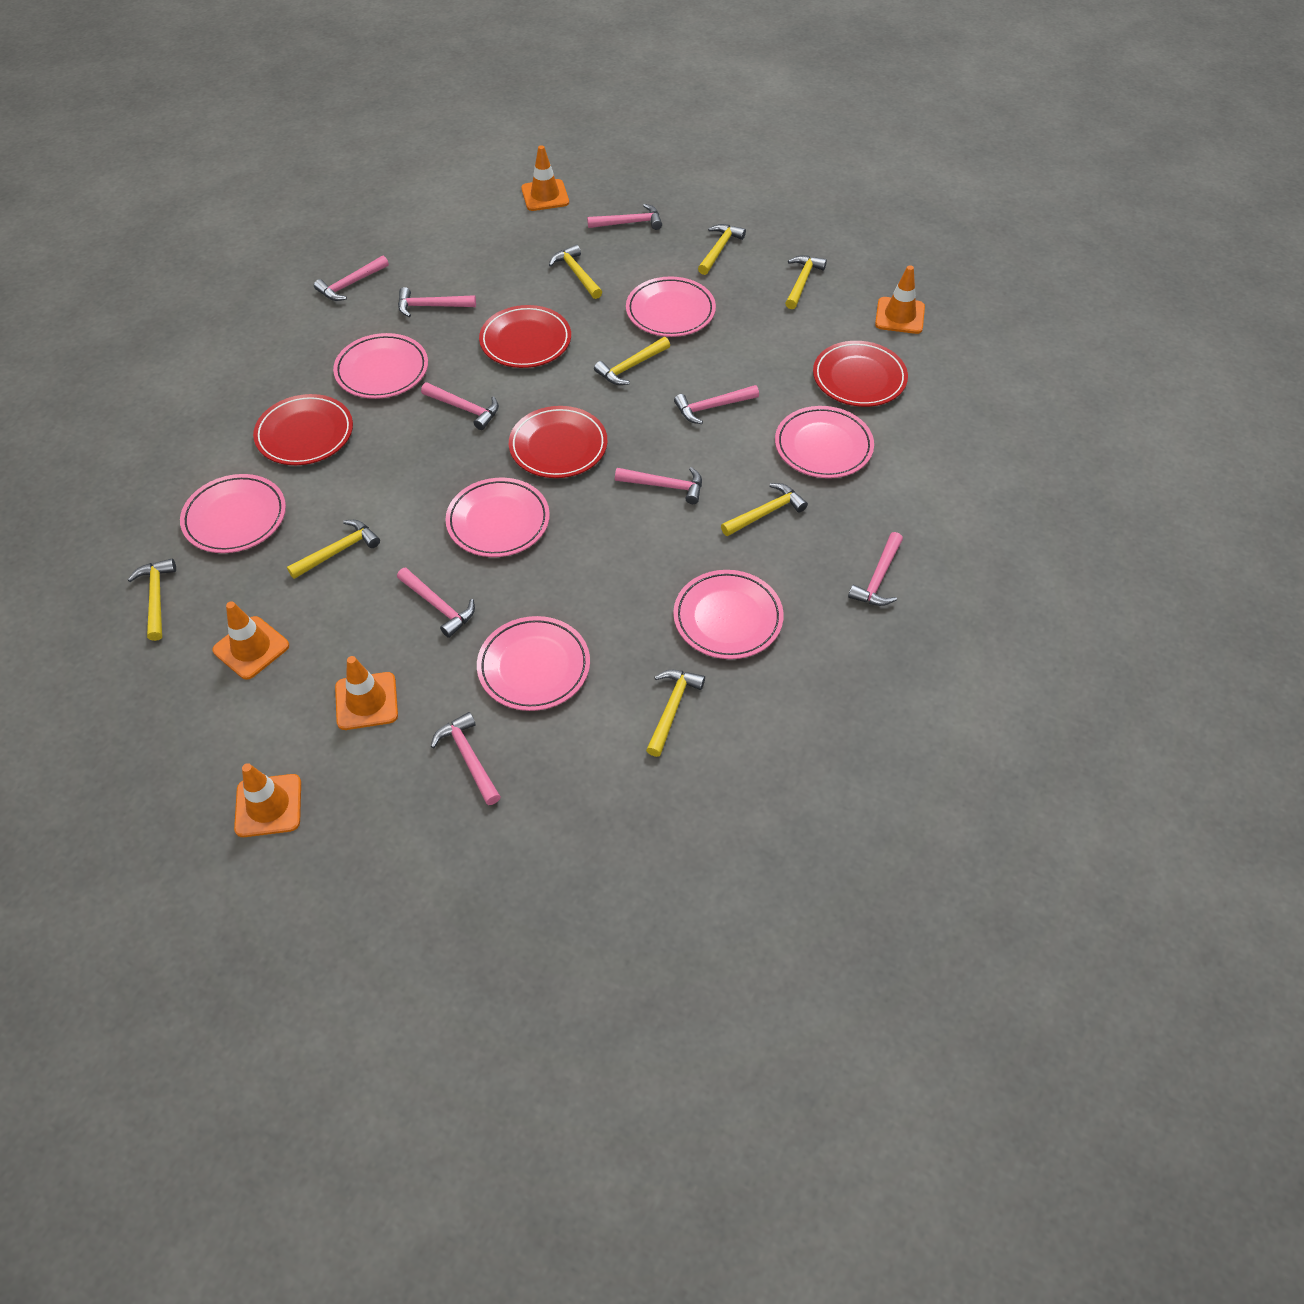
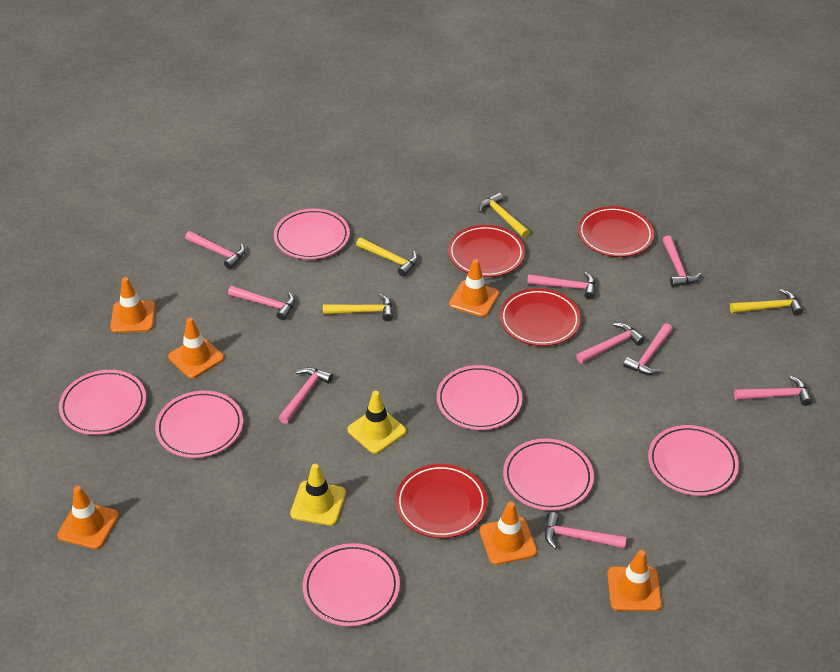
orange traffic cone: [212,601,289,680] [234,763,301,837] [335,656,398,730] [521,145,569,211] [875,265,925,334] = 5 -> [57,486,119,549] [110,277,155,333] [168,318,224,378] [449,259,499,317] [479,501,537,565] [607,550,662,611] = 6
yellow hammer: [128,559,176,641] [287,520,380,579] [549,244,602,299] [594,337,670,385] [646,670,705,757] [698,224,746,275] [721,483,808,536] [785,255,827,309] = 8 -> [323,294,393,321] [356,237,418,277] [479,193,530,238] [730,289,803,316] = 4
yellow traffic cone: none = 0 -> [290,464,346,526] [347,391,406,454] = 2

